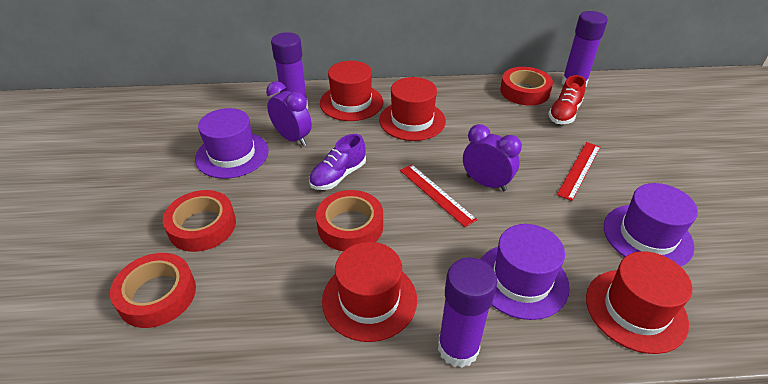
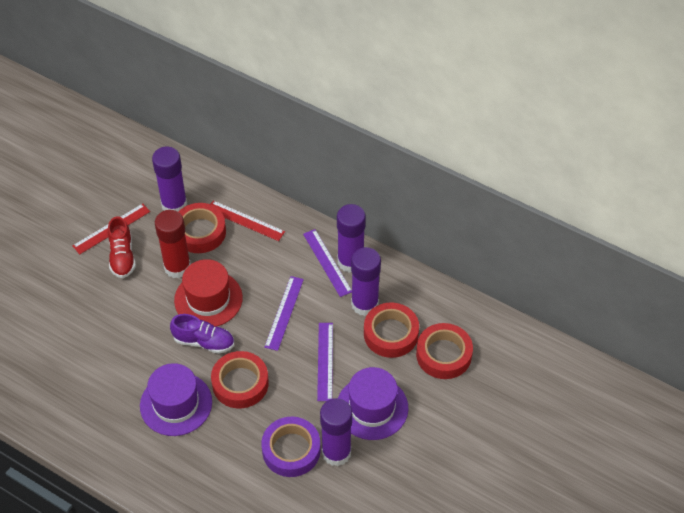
purple clock: [266,81,312,146] [463,124,522,191] = 2 -> none = 0
purple glue stick: [271,32,308,109] [438,258,497,368] [562,11,608,86] = 3 -> [152,146,187,212] [320,398,352,466] [337,204,366,273] [351,247,381,316] = 4
purple hat: [195,108,269,179] [480,224,570,320] [604,183,698,267] = 3 -> [140,363,212,436] [338,367,408,440] = 2
purple ruler: none = 0 -> [264,276,304,351] [303,229,352,297] [317,323,333,401] = 3
purple tape: none = 0 -> [261,417,321,477] = 1
red glue stick: none = 0 -> [155,210,191,279] = 1
red hat: [320,61,383,121] [322,242,417,342] [379,77,446,141] [586,251,692,354] = 4 -> [174,259,243,327] = 1

